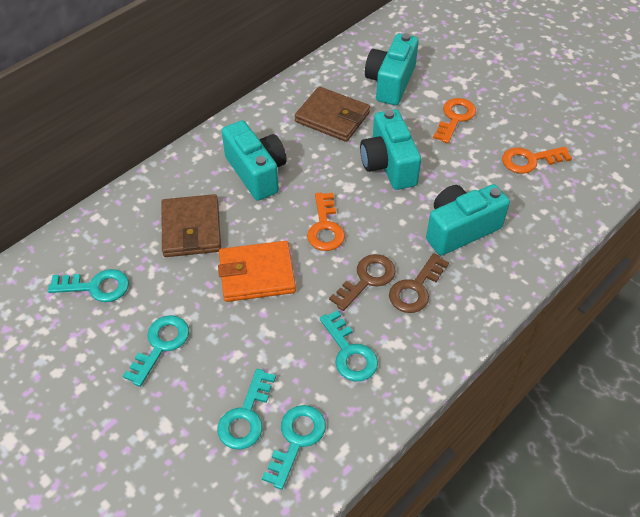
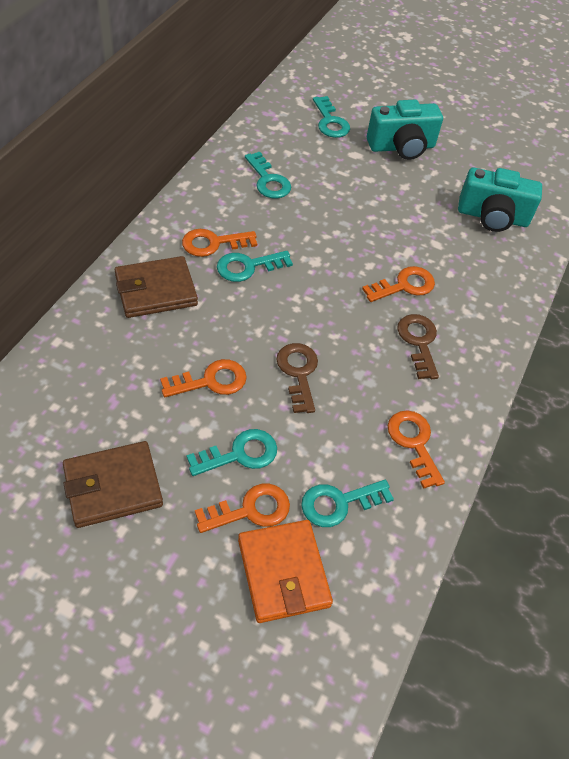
orange key: [307,193,345,251] [433,98,476,144] [502,147,572,174] = 3 -> [160,359,247,397] [182,229,257,257] [195,484,290,533] [362,266,435,302] [388,410,445,489] = 5
turquoise camera: [222,120,287,201] [360,109,421,190] [365,33,419,105] [426,184,510,256] = 4 -> [367,100,443,160] [458,168,542,232] = 2

